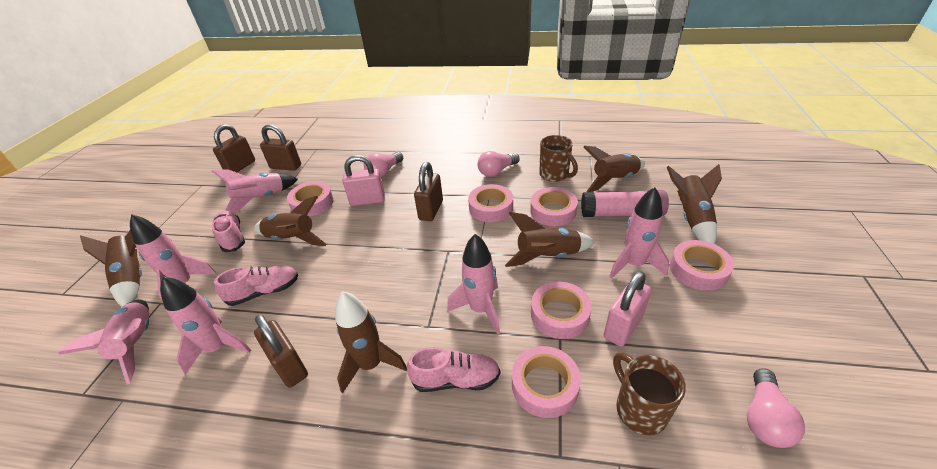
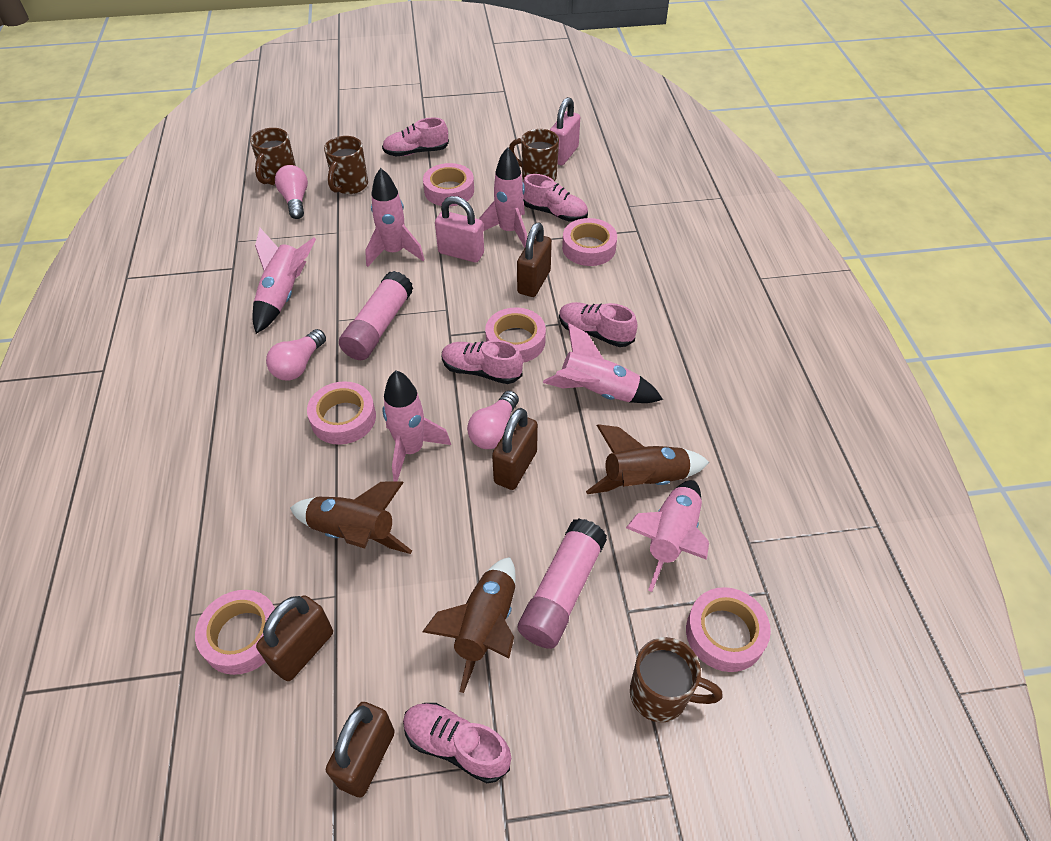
brown mug: [539,135,578,182] [613,352,686,435] = 2 -> [250,128,296,185] [324,136,368,194] [509,129,559,181] [630,637,723,722] = 4
brown rocket: [80,231,142,307] [254,196,327,246] [335,291,407,393] [505,212,595,267] [584,146,645,192] [667,164,722,244] = 6 -> [290,481,412,554] [422,557,515,693] [586,424,709,494] = 3
pink glue stick: [581,190,669,217] = 1 -> [339,271,413,360] [518,519,607,649] = 2
pink shoe: [212,211,245,252] [214,265,298,306] [407,347,500,392] = 3 -> [382,117,449,156] [403,703,511,783] [441,340,523,384] [523,174,588,221] [559,302,638,347] = 5

